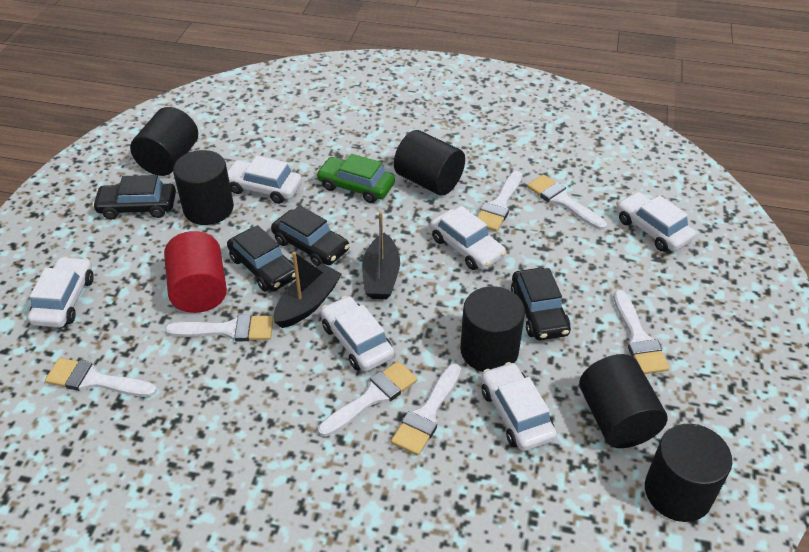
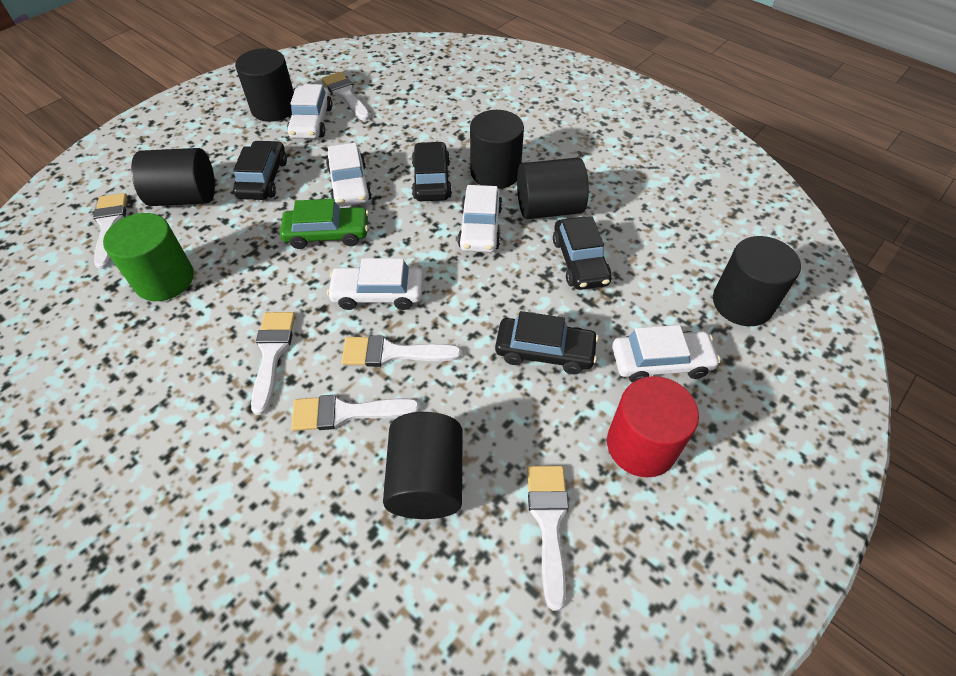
black boat: [274,252,342,328] [362,212,400,299] = 2 -> none = 0
green cylinder: none = 0 -> [103,213,194,301] = 1
white brush: [45,358,157,397] [165,314,273,341] [318,361,417,437] [391,363,461,456] [477,171,522,232] [527,175,607,230] [613,290,670,374] = 7 -> [93,193,127,269] [251,312,295,415] [291,395,420,431] [321,72,370,121] [341,335,461,367] [527,466,569,611] = 6
white car: [28,256,94,328] [227,156,302,204] [321,296,394,372] [430,206,506,270] [481,362,557,451] [617,192,696,252] = 6 -> [287,84,332,139] [326,143,372,207] [327,258,423,310] [458,185,503,252] [612,325,721,383] = 5

